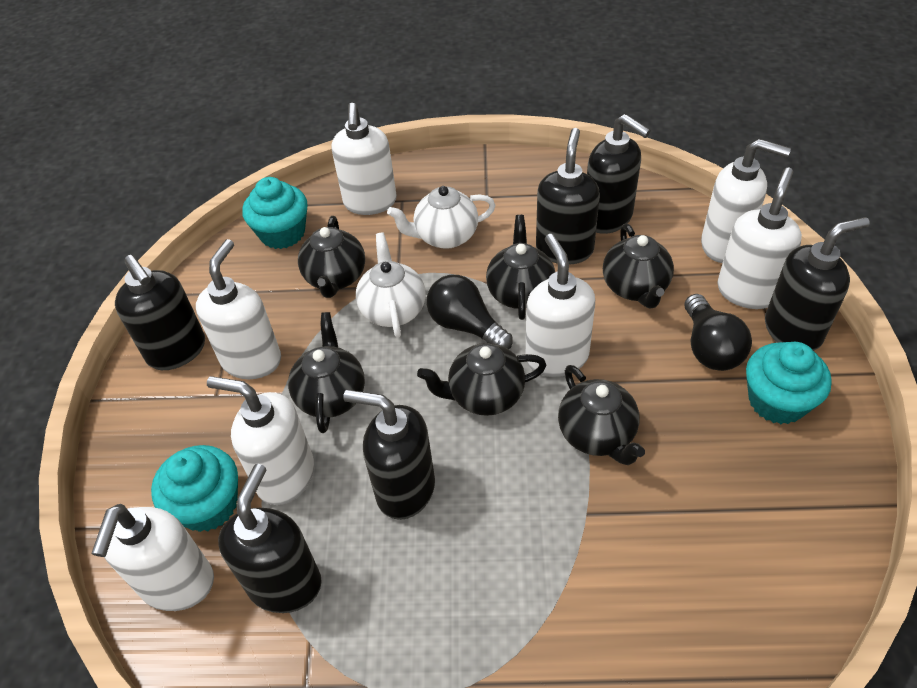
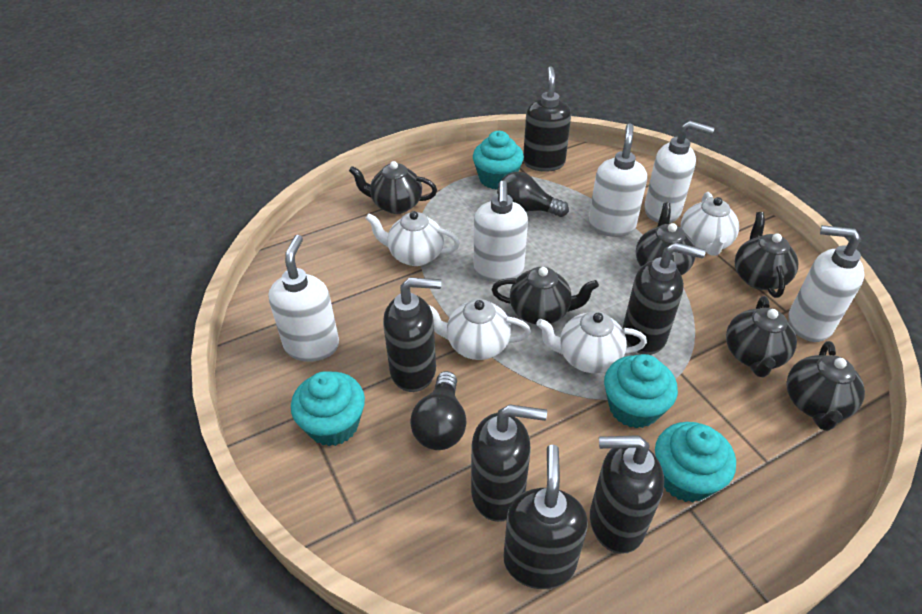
turquoise cupcake: [151,445,238,532] [242,177,307,249] [746,342,832,424] = 3 -> [291,371,365,446] [473,131,524,190] [604,354,678,429] [655,422,736,503] = 4
white soap dispenser: [91,504,214,611] [196,239,281,379] [207,376,314,505] [332,103,397,215] [526,234,595,377] [701,139,791,263] [717,168,802,309] = 7 -> [269,235,339,362] [474,181,528,282] [589,123,647,237] [644,121,714,223] [788,225,864,342] = 5
white teapot: [356,233,426,338] [387,186,496,249] = 2 -> [365,211,460,266] [429,299,531,360] [536,311,647,373] [681,192,739,256] = 4

